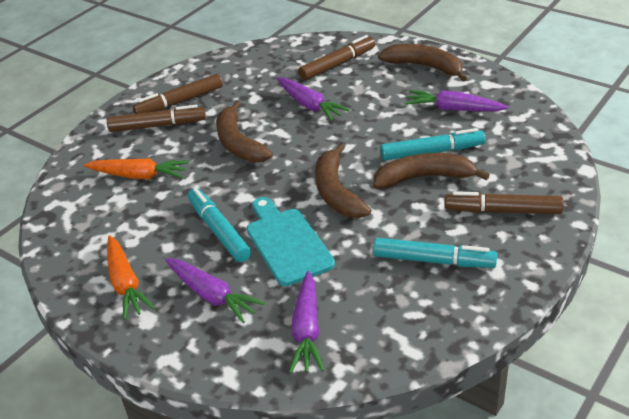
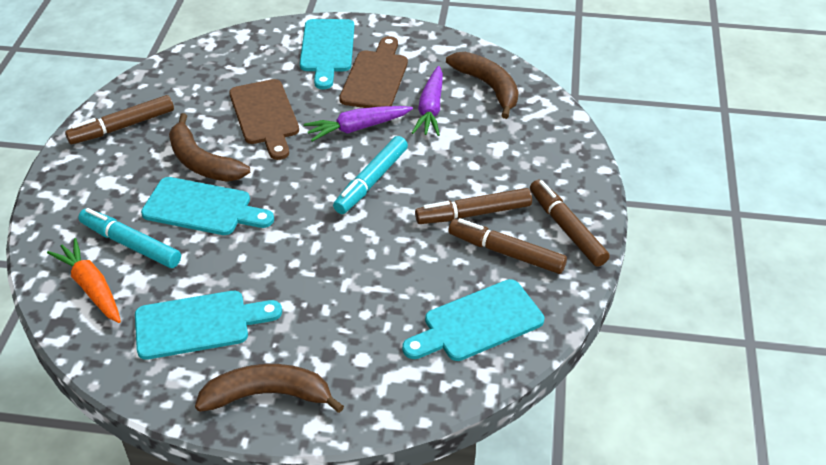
brown banana: [216,100,273,162] [315,143,371,218] [373,153,490,189] [378,44,467,82] = 4 -> [169,113,250,182] [195,364,344,413] [446,52,519,119] = 3
brown cutting board: none = 0 -> [229,79,299,160] [339,36,408,108] = 2
orange carrot: [84,158,189,179] [107,235,155,320] = 2 -> [47,238,121,323] = 1
purple carrot: [165,258,265,323] [277,78,350,121] [289,271,325,373] [405,90,508,111] = 4 -> [304,106,413,142] [412,66,443,136] = 2
turquoise cutting board: [247,197,335,286] = 1 -> [135,291,282,360] [141,177,274,235] [300,19,354,89] [402,279,544,361] = 4
turquoise marker: [188,188,251,262] [373,238,497,268] [380,128,486,161] = 3 -> [78,208,181,268] [333,136,408,214] = 2

